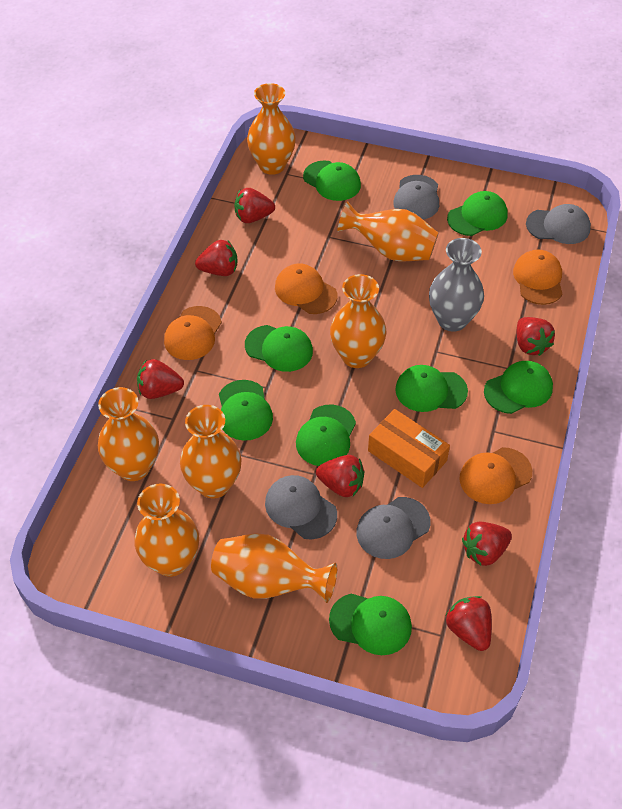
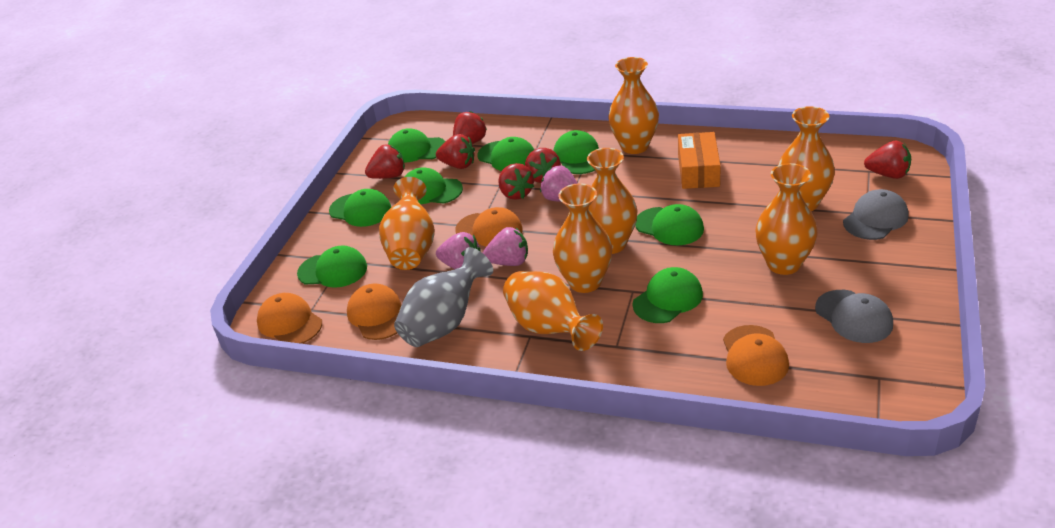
grey cap: [265,475,337,540] [356,497,430,559] [393,175,439,220] [526,204,591,244] = 4 -> [815,290,893,343] [843,189,909,240] = 2
pink strawberry: none = 0 -> [436,232,481,269] [483,227,528,266] [540,165,577,202] = 3
red strawberry: [137,359,184,399] [195,240,238,276] [235,188,275,223] [316,455,364,497] [445,596,492,651] [462,522,512,566] [517,317,555,356] = 7 -> [365,144,405,179] [436,134,475,169] [453,111,487,144] [498,163,534,200] [525,148,561,183] [864,140,911,179] = 6

